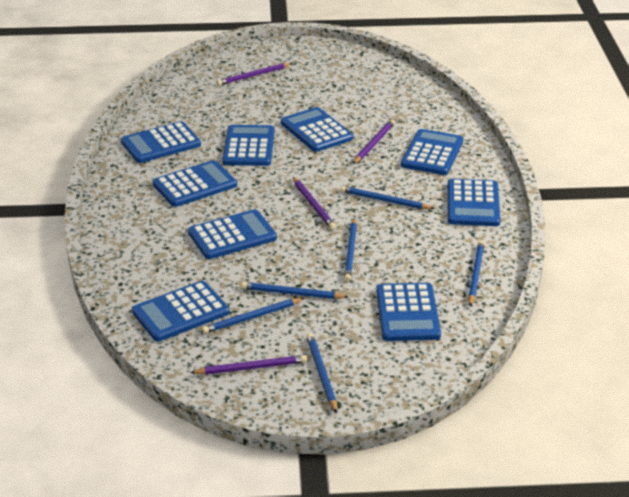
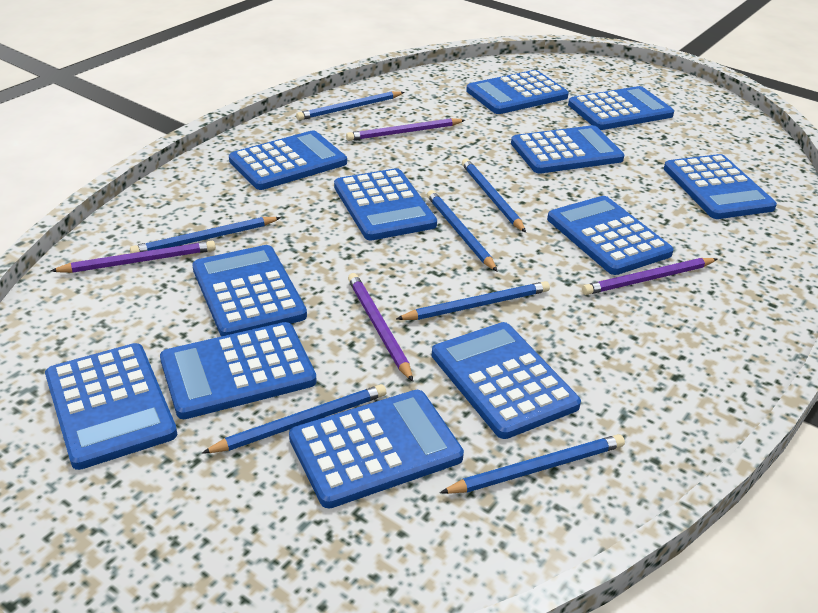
blue calculator: [121,121,201,163] [132,281,229,342] [153,160,237,207] [188,209,277,259] [222,125,275,166] [281,107,353,152] [376,283,441,341] [401,129,463,175] [448,179,501,226] = 9 -> [45,343,177,470] [160,322,317,419] [192,245,307,336] [229,130,347,190] [289,390,464,508] [334,168,437,241] [432,322,581,439] [466,70,569,114] [511,125,625,174] [547,196,674,275] [568,86,674,130] [664,154,777,219] = 12
blue pencil: [202,298,304,334] [241,282,348,299] [307,333,337,413] [340,186,435,209] [344,218,357,281] [468,240,485,306] = 6 -> [130,217,281,253] [202,384,386,453] [296,91,404,120] [396,281,550,320] [427,190,498,272] [440,434,625,494] [462,158,526,233] = 7

